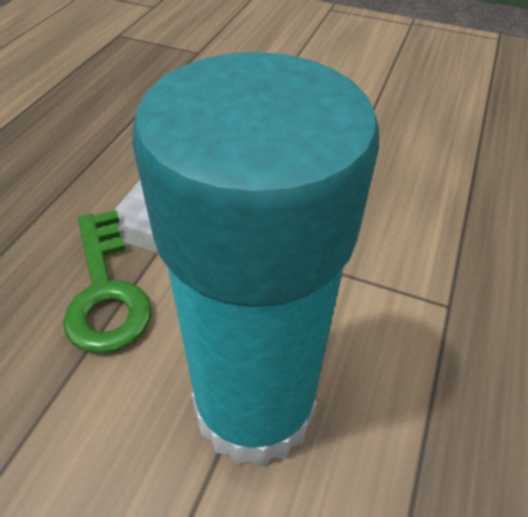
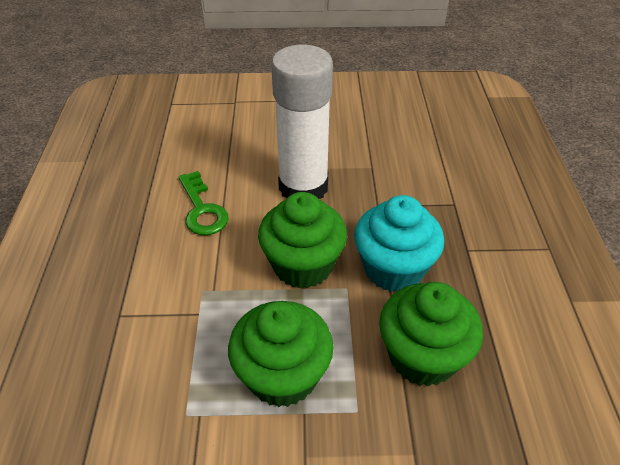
green cupcake: none = 0 -> [228,301,333,407] [258,192,347,289] [379,282,483,387] = 3
turquoise cupcake: none = 0 -> [354,195,444,292] = 1
turquoise glue stick: [132,52,379,466] = 1 -> none = 0
white glue stick: none = 0 -> [271,45,333,199] = 1

